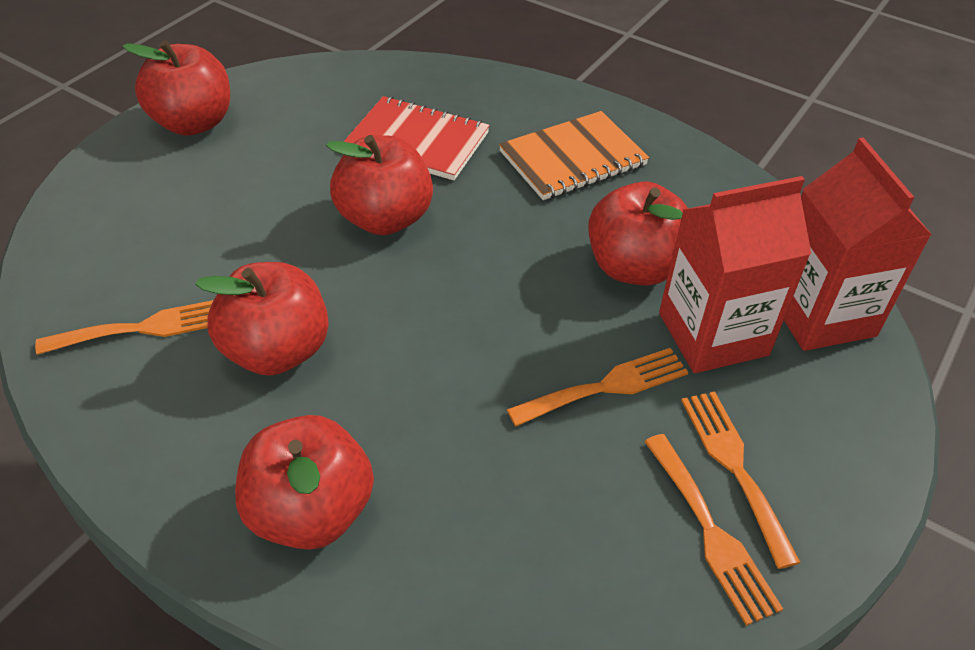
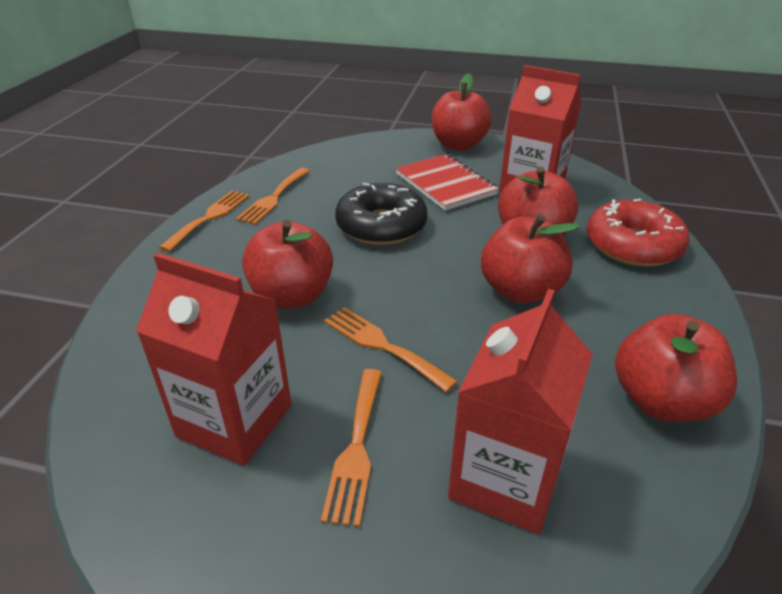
black donut: none = 0 -> [335,183,428,245] = 1
orange notebook: [499,111,649,200] = 1 -> none = 0
red carton: [659,176,811,373] [784,137,932,351] = 2 -> [136,253,292,466] [448,289,593,534] [499,65,581,193] = 3
red donut: none = 0 -> [587,199,690,267] = 1

